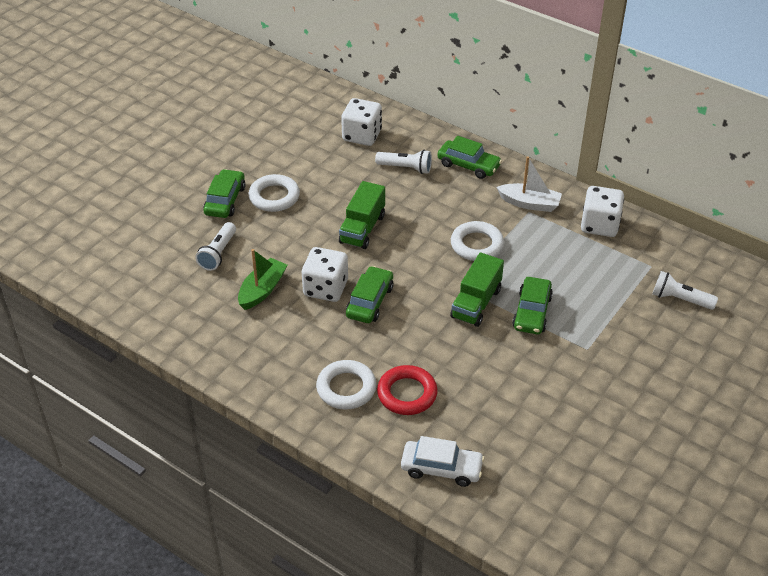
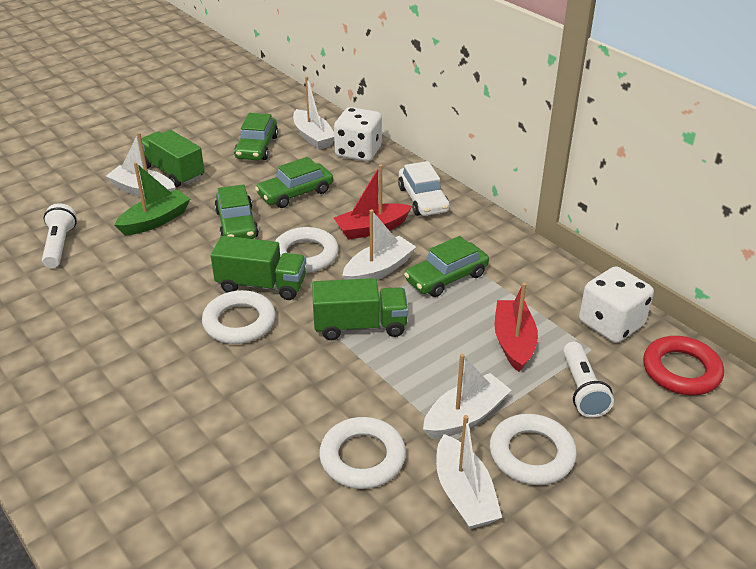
green truck: [339,181,385,249] [450,252,504,327] = 2 -> [141,130,205,187] [211,236,306,300] [312,278,408,340] = 3
red boat: none = 0 -> [334,164,412,240] [495,283,538,372] = 2
white boat: [496,156,562,212] = 1 -> [106,132,176,198] [293,76,334,150] [342,210,416,280] [423,354,511,439] [436,415,502,529] = 5
white dice: [302,247,348,302] [341,98,382,146] [581,186,624,237] = 3 -> [334,107,382,162] [579,266,654,343] = 2
white flashlight: [195,222,236,271] [375,150,432,174] [652,271,718,310] = 3 -> [42,203,77,268] [563,342,614,418] = 2
white ring: [248,174,300,212] [316,360,377,409] [451,221,504,261] = 3 -> [202,290,276,344] [275,227,339,273] [319,417,406,489] [490,414,577,485] = 4

